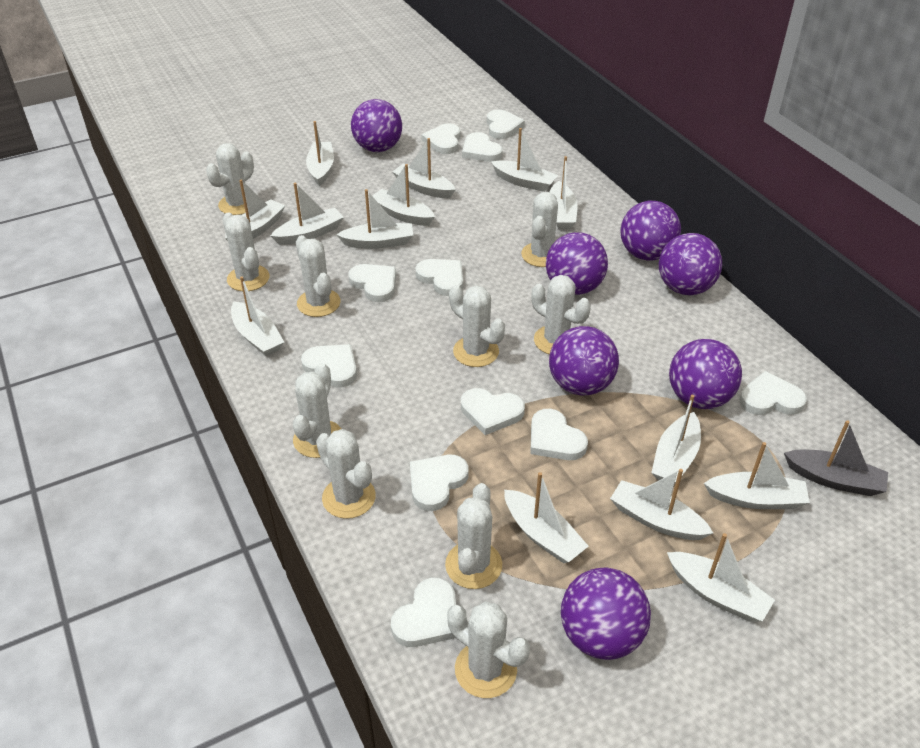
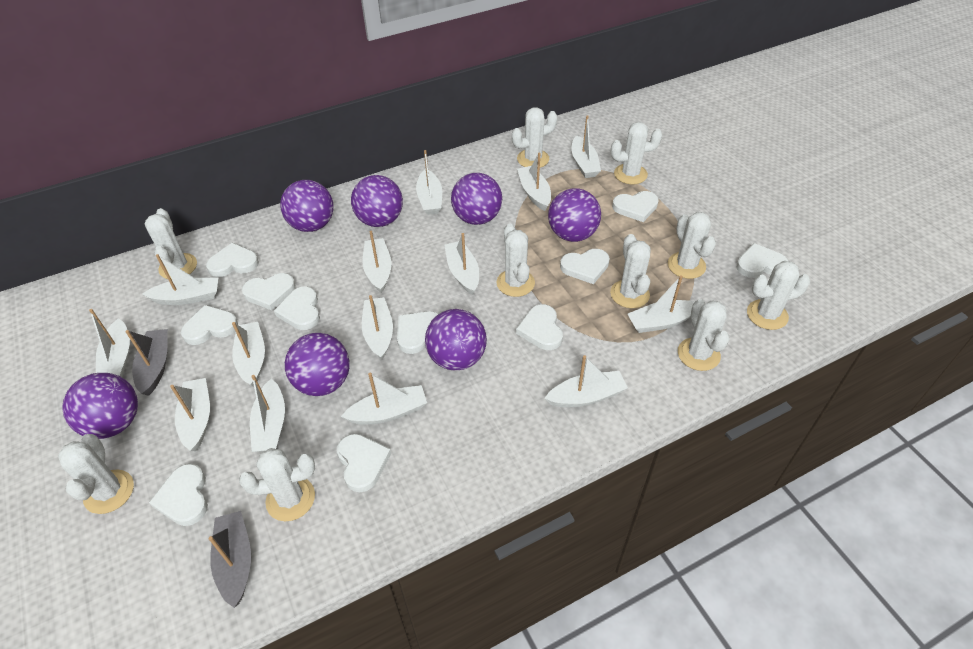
grey boat: [784,420,888,496] = 1 -> [125,329,168,396] [209,511,251,608] = 2

